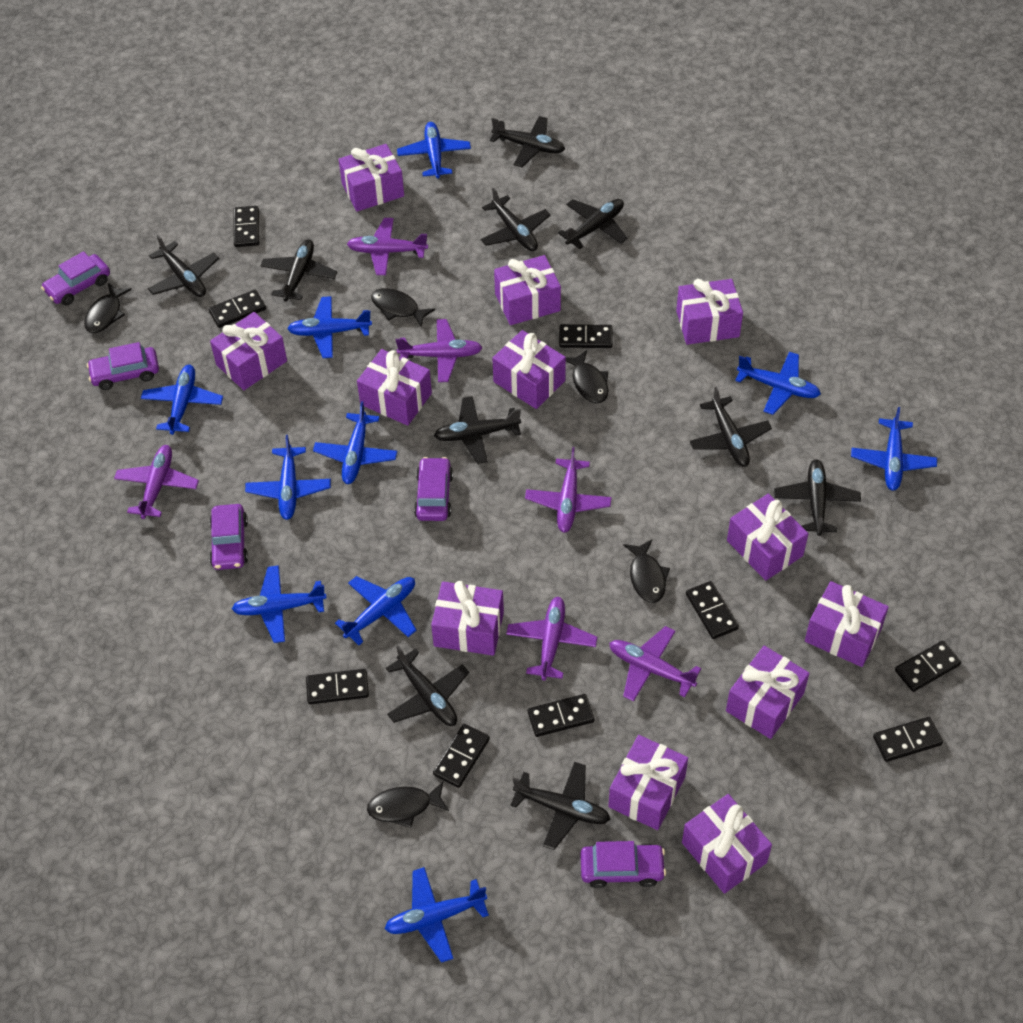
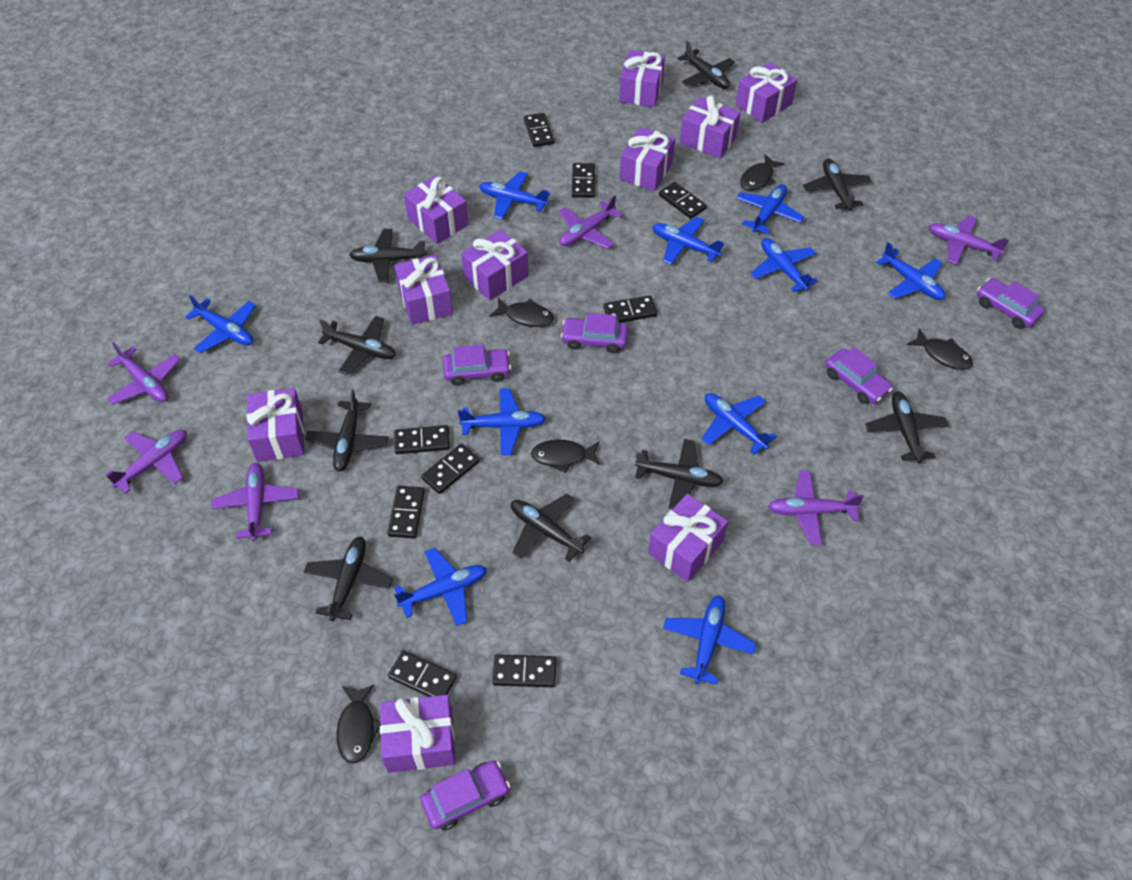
black plane: [148,235,219,297] [260,239,337,301] [386,646,469,726] [434,396,521,464] [481,188,550,251] [490,116,565,167] [511,762,611,850] [558,199,628,249] [690,387,772,467] [774,459,861,536] = 10 -> [304,536,393,621] [305,389,388,472] [318,316,396,375] [349,229,427,282] [511,494,591,562] [635,439,724,509] [678,41,735,89] [803,159,872,210] [865,391,948,463] = 9
purple gift: [210,312,287,390] [339,144,404,212] [357,349,432,426] [431,581,504,656] [492,330,566,409] [494,255,561,325] [608,735,688,830] [676,279,743,345] [682,794,772,894] [726,646,809,739] [727,494,808,581] [805,581,889,667] = 12 -> [247,388,304,462] [380,695,456,773] [394,255,453,325] [404,176,469,244] [461,229,529,300] [619,50,665,107] [619,127,675,191] [648,494,728,582] [680,95,741,158] [735,62,797,123] = 10

